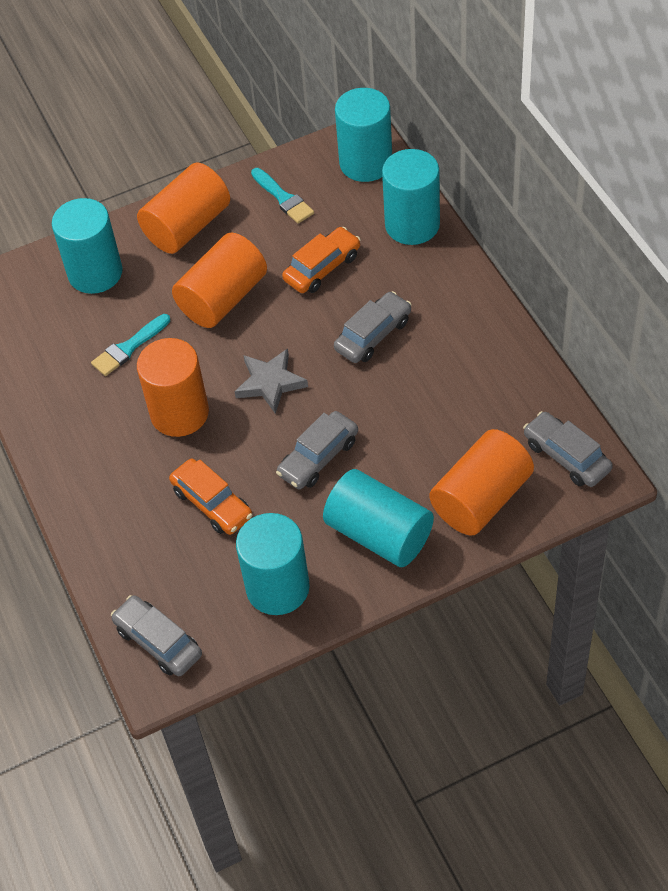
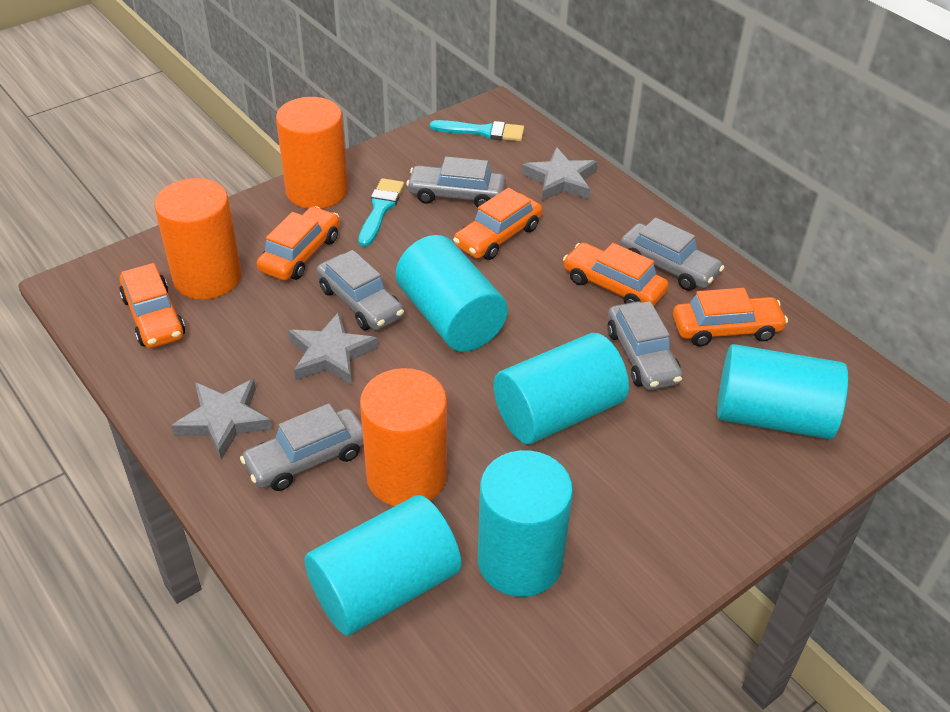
grey car: [111,595,202,676] [276,411,358,489] [334,291,412,363] [523,411,613,487] = 4 -> [240,404,364,491] [316,250,404,330] [406,157,506,208] [607,301,683,390] [620,217,725,291] = 5
grey star: [234,348,308,414] = 1 -> [171,379,272,460] [288,312,378,385] [522,147,597,201] = 3
orange car: [169,459,253,535] [282,227,361,293] = 2 -> [119,263,185,348] [257,206,339,281] [453,188,542,260] [563,243,669,306] [673,288,788,347] = 5
orange cylinder: [137,163,230,254] [137,338,209,437] [172,233,267,328] [429,429,534,536] = 4 -> [154,178,241,300] [276,97,348,209] [360,368,447,506] = 3

